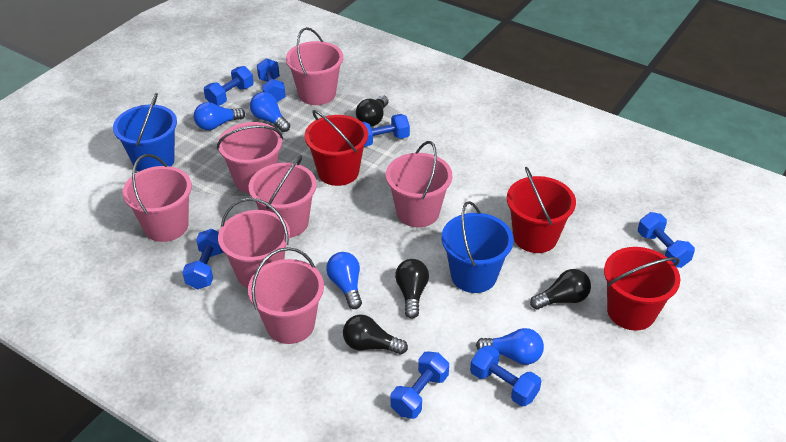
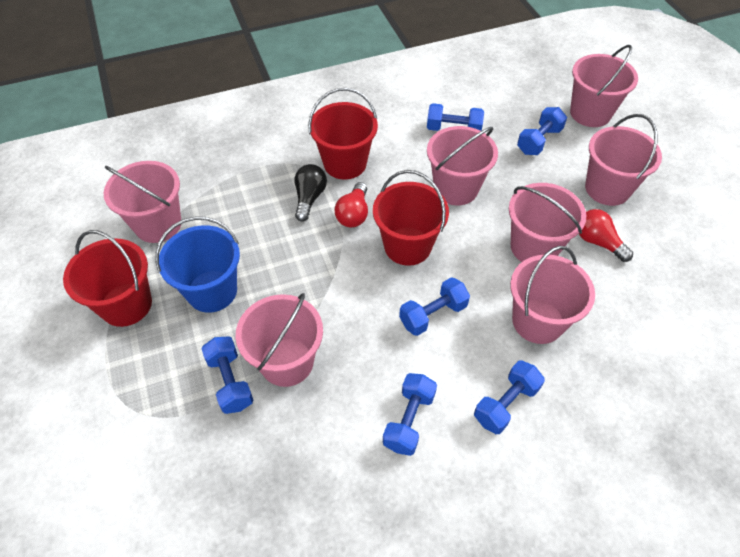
black light bulb: [343,315,408,354] [356,95,389,126] [395,259,429,319] [530,269,591,310] = 4 -> [294,164,327,221] = 1
blue bucket: [113,93,177,172] [442,201,514,293] = 2 -> [156,216,240,313] = 1
blue dumbbell: [182,229,223,289] [204,66,254,106] [257,58,286,102] [362,114,410,147] [391,352,449,419] [470,345,541,407] [638,212,695,268] = 7 -> [201,336,254,414] [383,373,437,456] [399,277,470,336] [427,103,484,131] [474,361,545,434] [517,107,567,155] = 6
blue light bulb: [194,102,245,130] [250,92,290,132] [326,252,362,309] [476,328,544,365] = 4 -> none = 0
red light bulb: none = 0 -> [334,182,368,227] [579,209,633,262] = 2

